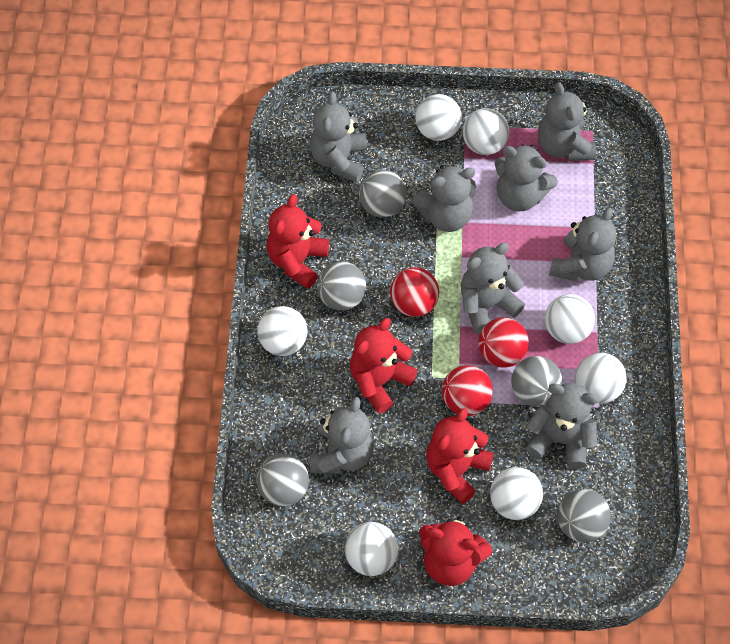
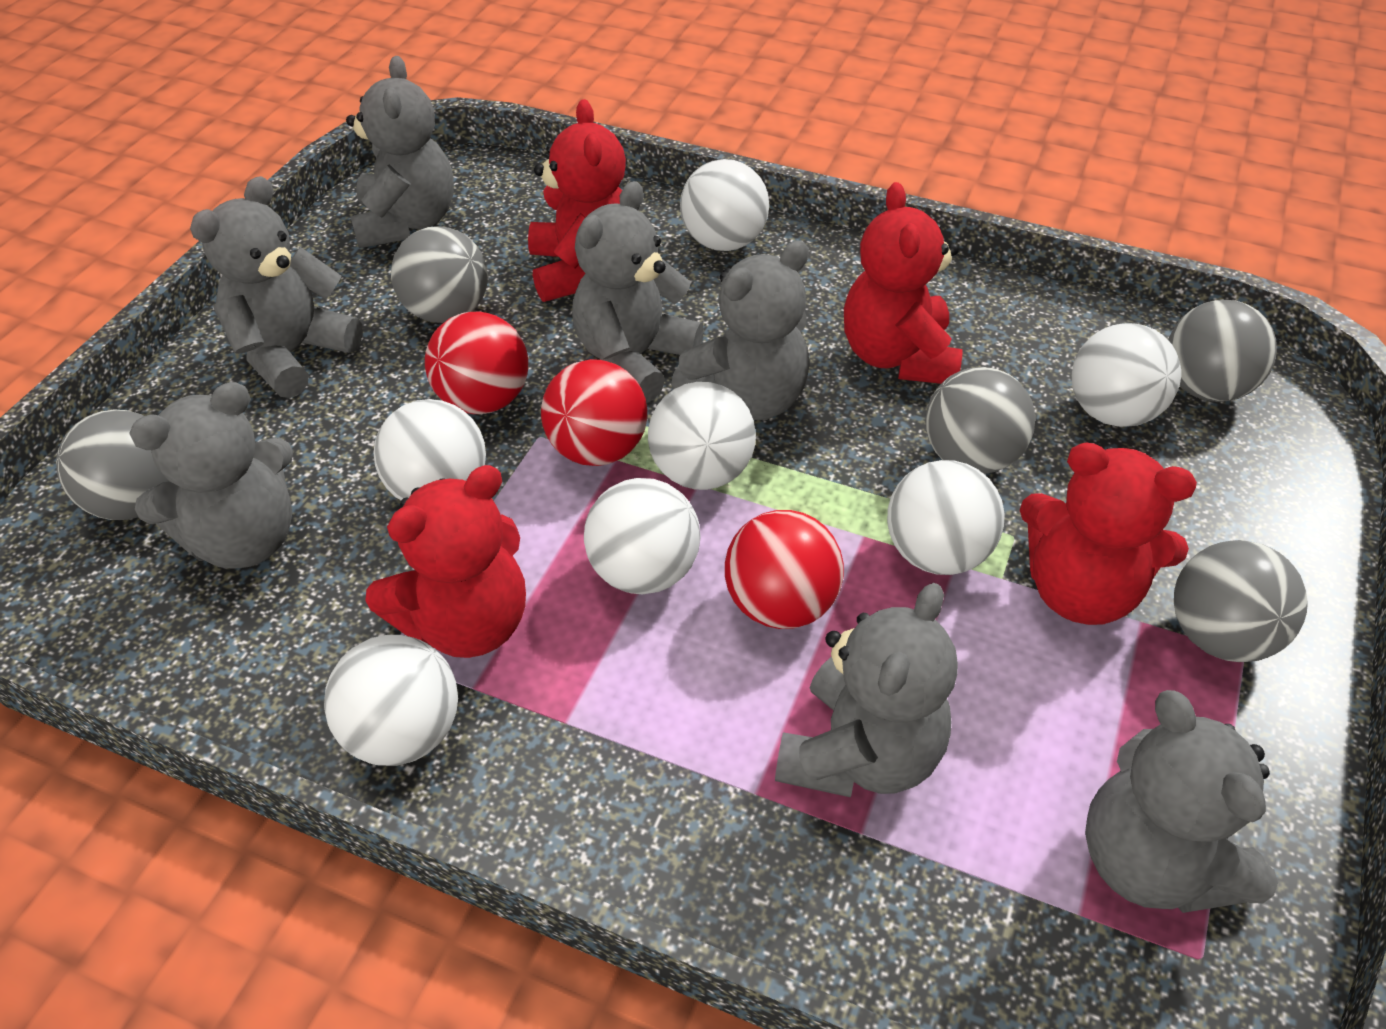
grey teddy bear: [310,92,367,182] [310,397,374,474] [412,165,476,232] [461,243,525,334] [495,144,558,211] [525,383,598,469] [538,82,596,161] [549,208,616,282] = 8 -> [129,382,293,569] [190,176,363,398] [346,56,454,248] [572,181,704,403] [671,241,809,420] [775,583,958,797] [1085,690,1278,913] = 7

